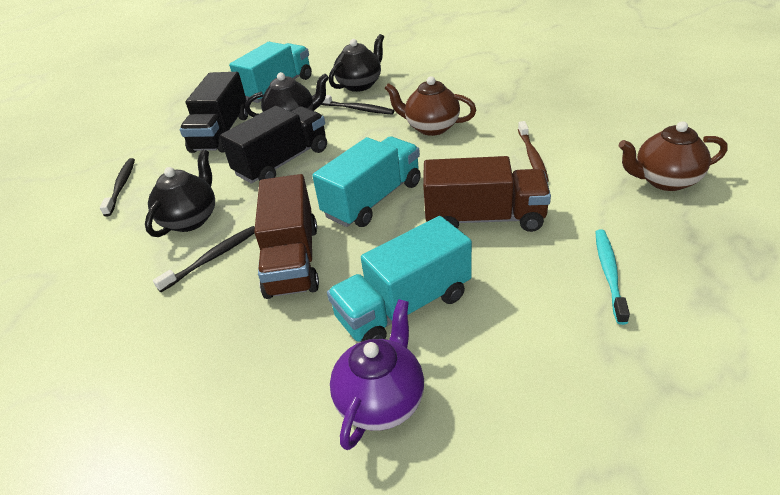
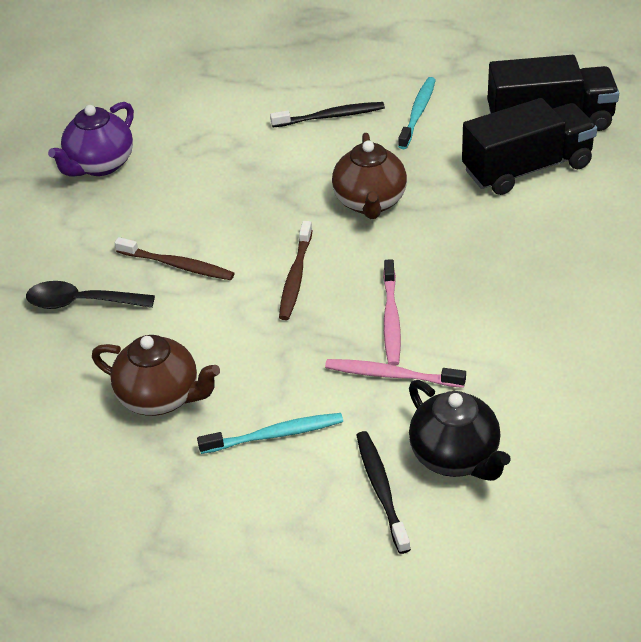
black spoon: none = 0 -> [26,281,155,309] = 1
black teapot: [145,149,215,237] [245,72,329,117] [329,34,384,92] = 3 -> [409,380,511,481] = 1
black toothbrush: [100,158,135,217] [153,226,255,292] [321,95,395,114] = 3 -> [270,102,385,128] [356,431,411,554] = 2
brown toothbrush: [518,121,549,182] = 1 -> [115,237,235,280] [279,221,313,320] = 2
brown truck: [254,174,319,299] [423,156,551,232] = 2 -> none = 0
pink toothbrush: none = 0 -> [325,359,466,388] [383,260,401,366] = 2
turquoise toothbrush: [595,230,630,325] = 1 -> [197,413,343,454] [398,77,436,149] = 2
turquoise truck: [229,42,312,103] [312,137,421,227] [327,216,472,342] = 3 -> none = 0

